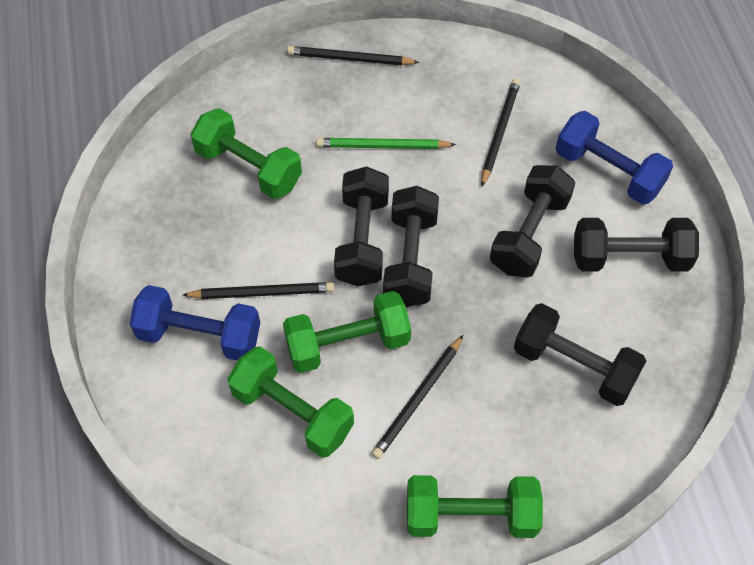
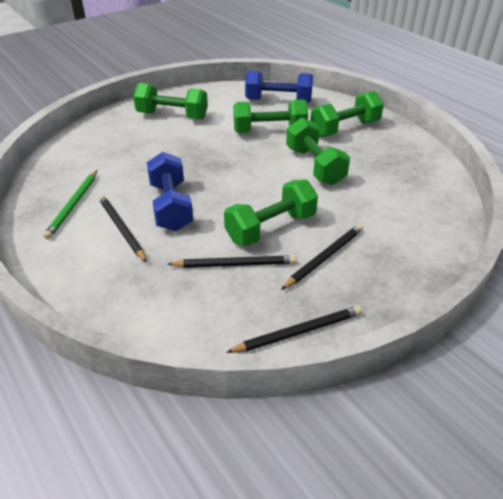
black dumbbell: [334,166,389,287] [383,186,439,307] [490,165,575,278] [514,303,646,406] [574,218,699,272] = 5 -> none = 0
green dumbbell: [191,108,302,199] [227,346,354,458] [283,291,411,373] [407,475,543,538] = 4 -> [133,83,208,119] [224,180,318,246] [233,99,308,133] [286,117,350,185] [310,91,384,137] = 5

